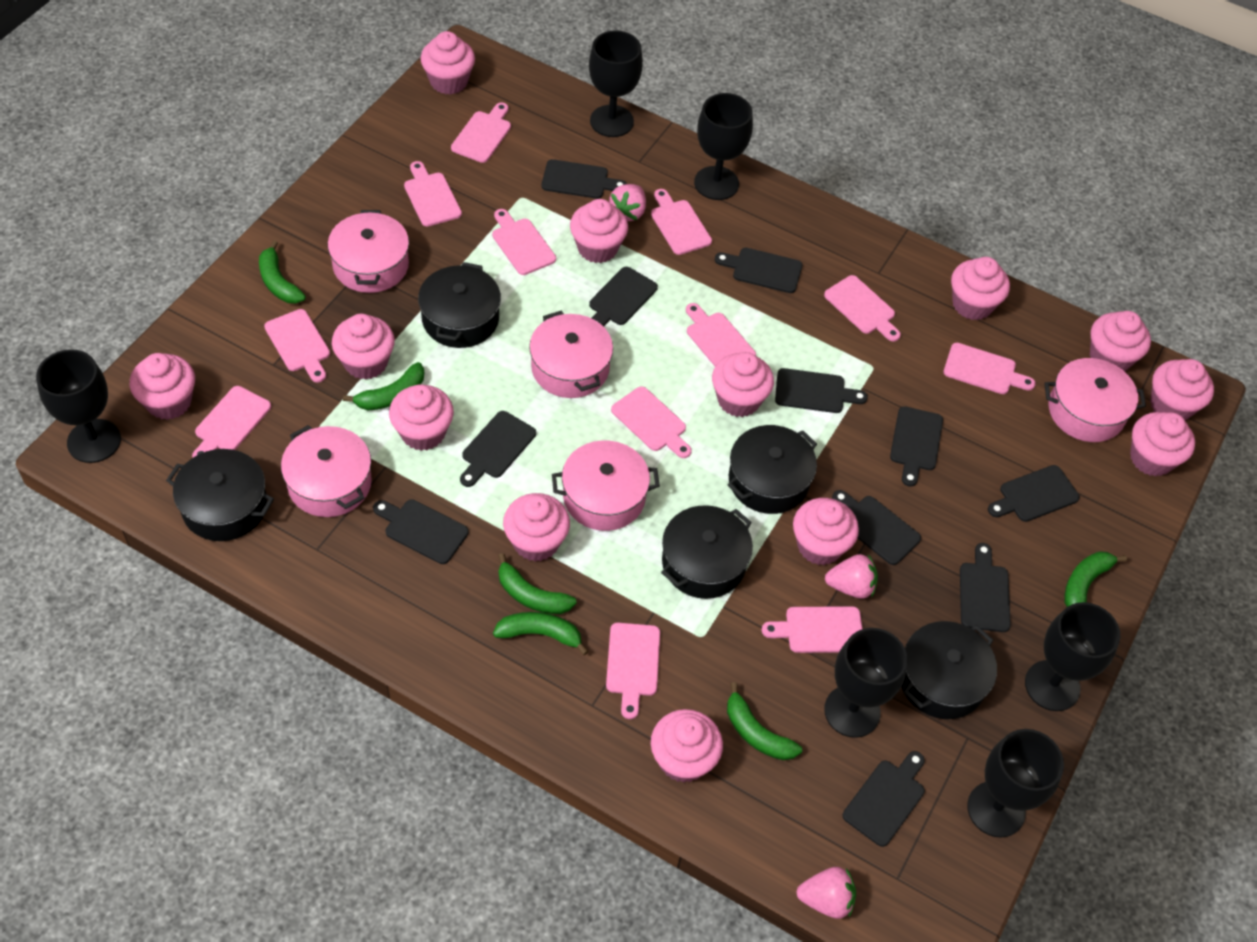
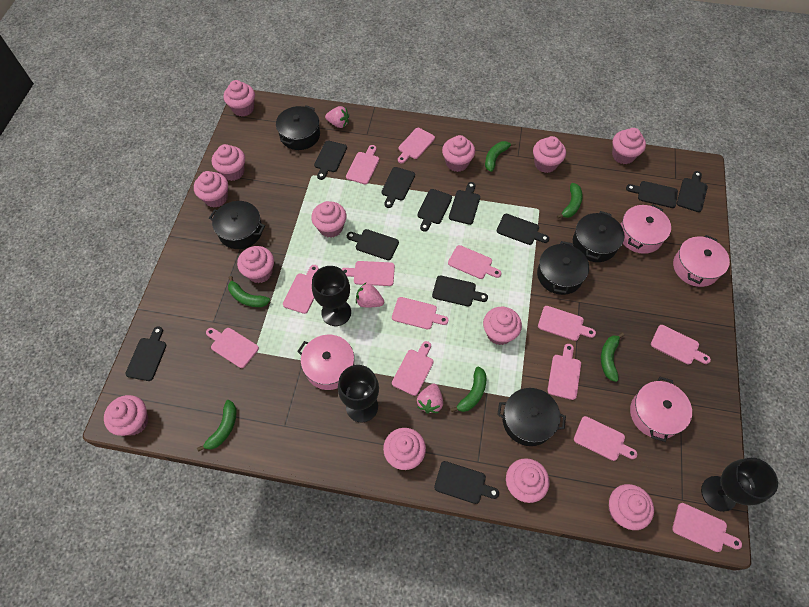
black goblet: [36,349,121,463] [589,30,643,137] [694,93,753,200] [824,628,907,738] [967,729,1064,838] [1025,602,1120,711] = 6 -> [312,266,351,326] [338,365,379,422] [701,458,778,512] = 3
pink cutting board: [192,386,271,458] [264,309,330,382] [404,161,462,226] [451,103,511,163] [492,209,556,275] [606,623,660,719] [611,386,692,458] [651,189,712,255] [686,303,756,366] [762,606,862,653] [824,275,901,341] [943,343,1036,394] = 12 -> [206,328,259,368] [283,265,319,314] [342,261,395,286] [346,145,379,185] [392,297,448,329] [392,341,433,396] [398,128,435,163] [448,245,501,279] [538,306,596,341] [547,344,581,400] [574,416,637,461] [651,325,711,365] [672,503,742,552] = 13
pink pot: [281,425,372,517] [328,210,409,293] [529,311,613,398] [552,440,660,531] [1044,358,1146,442] = 5 -> [297,335,354,390] [620,205,671,254] [630,377,692,442] [673,235,730,287] = 4

